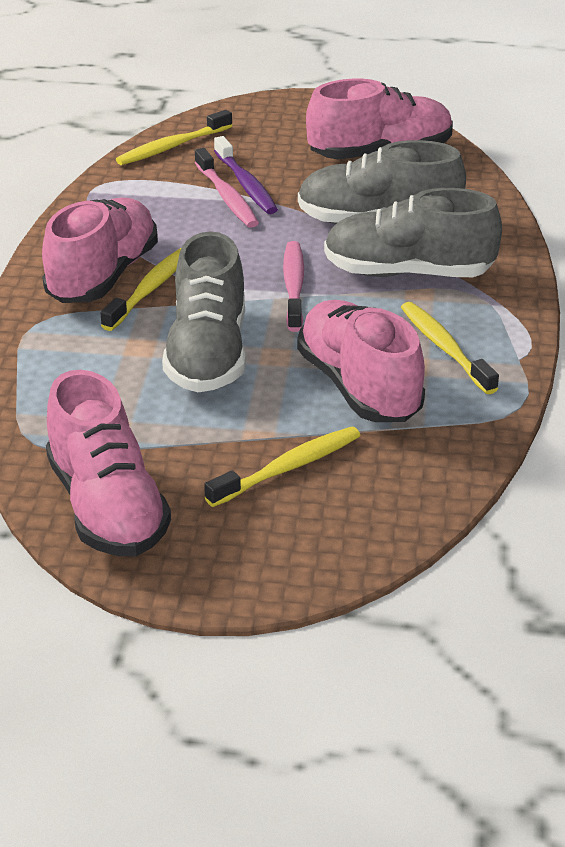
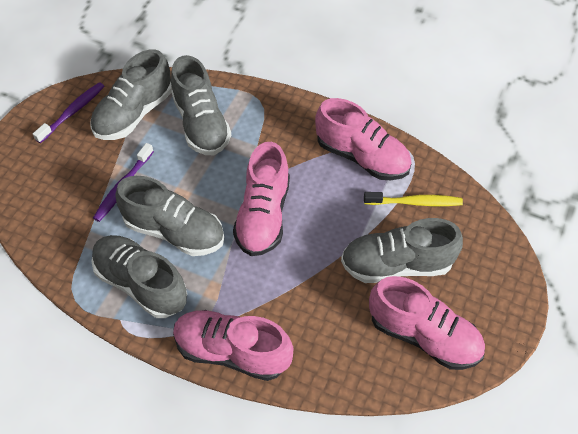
grey shoe: [162,231,246,392] [298,140,466,224] [324,188,502,277] = 3 -> [91,49,172,140] [91,235,187,318] [115,176,224,256] [171,55,231,155] [341,218,463,283] = 5
pink toothbrush: [195,148,259,228] [283,241,304,332] = 2 -> none = 0
purple toothbrush: [214,136,278,214] = 1 -> [33,82,104,143] [93,143,154,222] = 2
yellow toothbrush: [101,248,181,331] [116,110,232,165] [204,427,361,507] [401,302,499,394] = 4 -> [364,192,463,206] = 1

